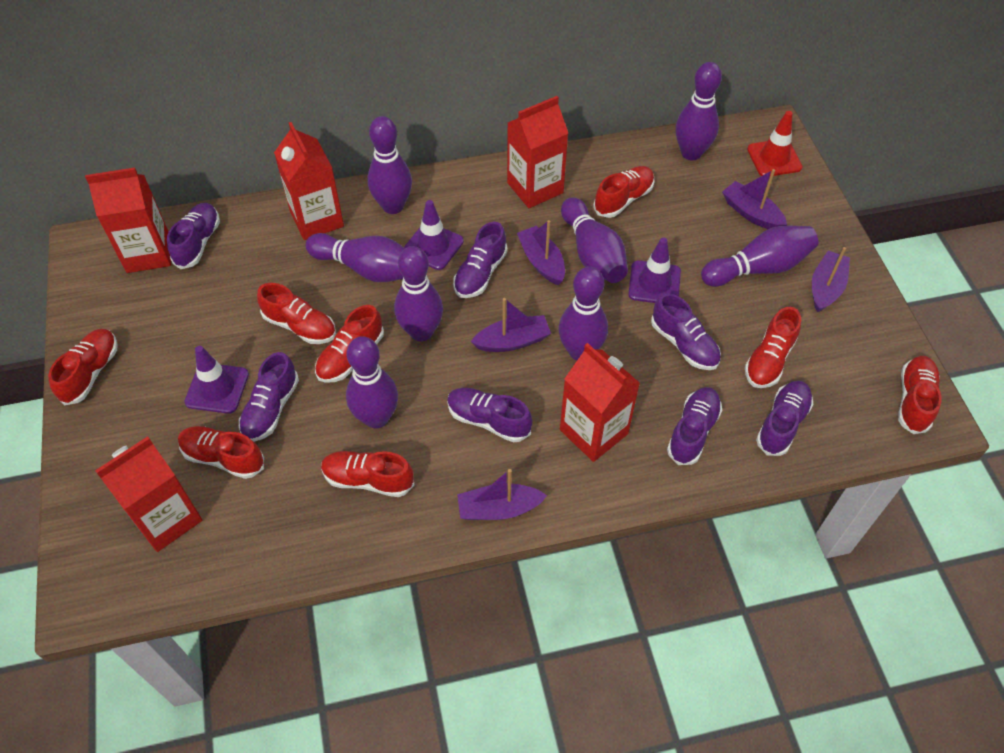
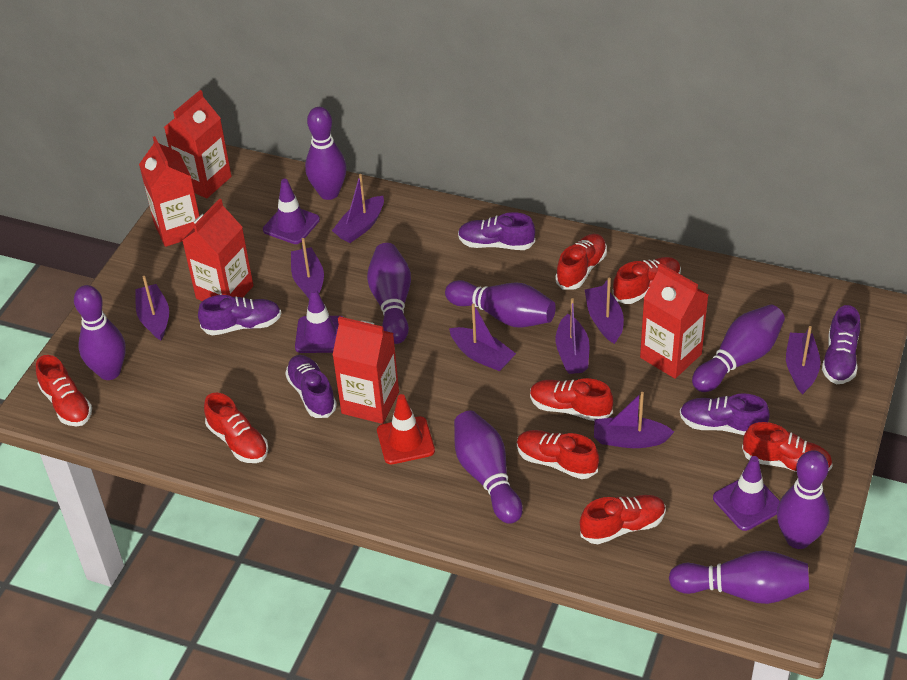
purple boat: [457,469,547,520] [471,298,551,352] [517,220,565,285] [722,169,787,229] [812,247,850,312] = 5 -> [135,276,169,340] [291,238,324,298] [332,174,384,243] [449,303,516,371] [556,298,589,374] [585,277,624,344] [594,392,674,448] [786,326,820,394] = 8
purple shoe: [167,203,220,269] [239,352,299,442] [447,388,532,443] [453,222,508,298] [651,293,721,370] [667,387,722,465] [756,381,813,456] = 7 -> [198,295,282,336] [285,355,337,418] [458,212,535,250] [680,393,770,435] [822,305,861,384] = 5

